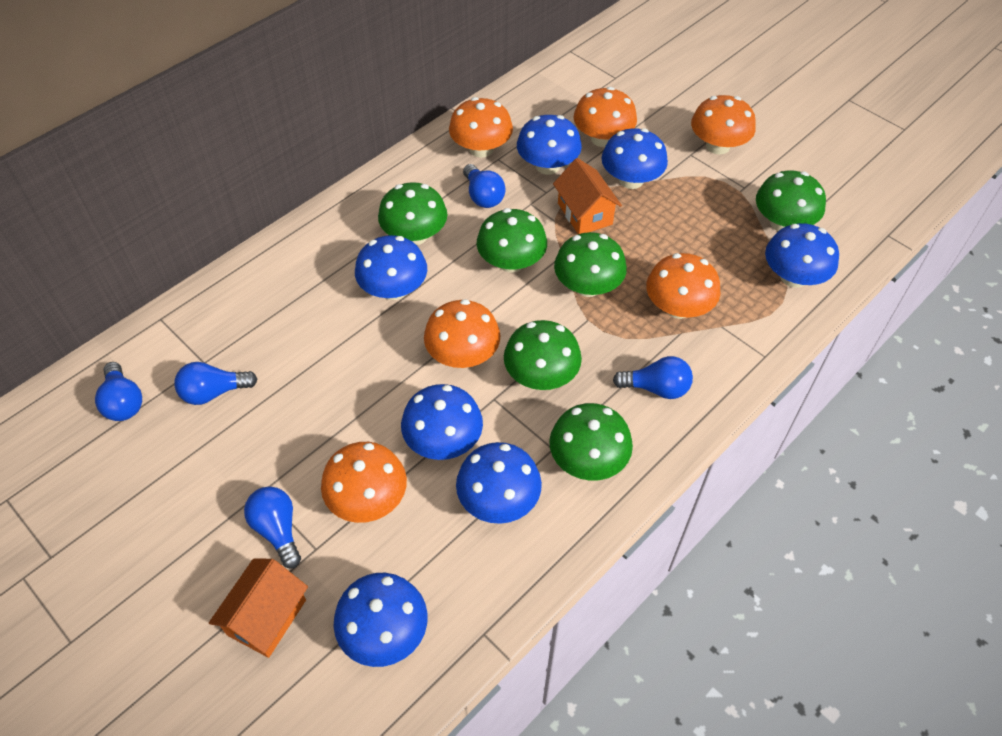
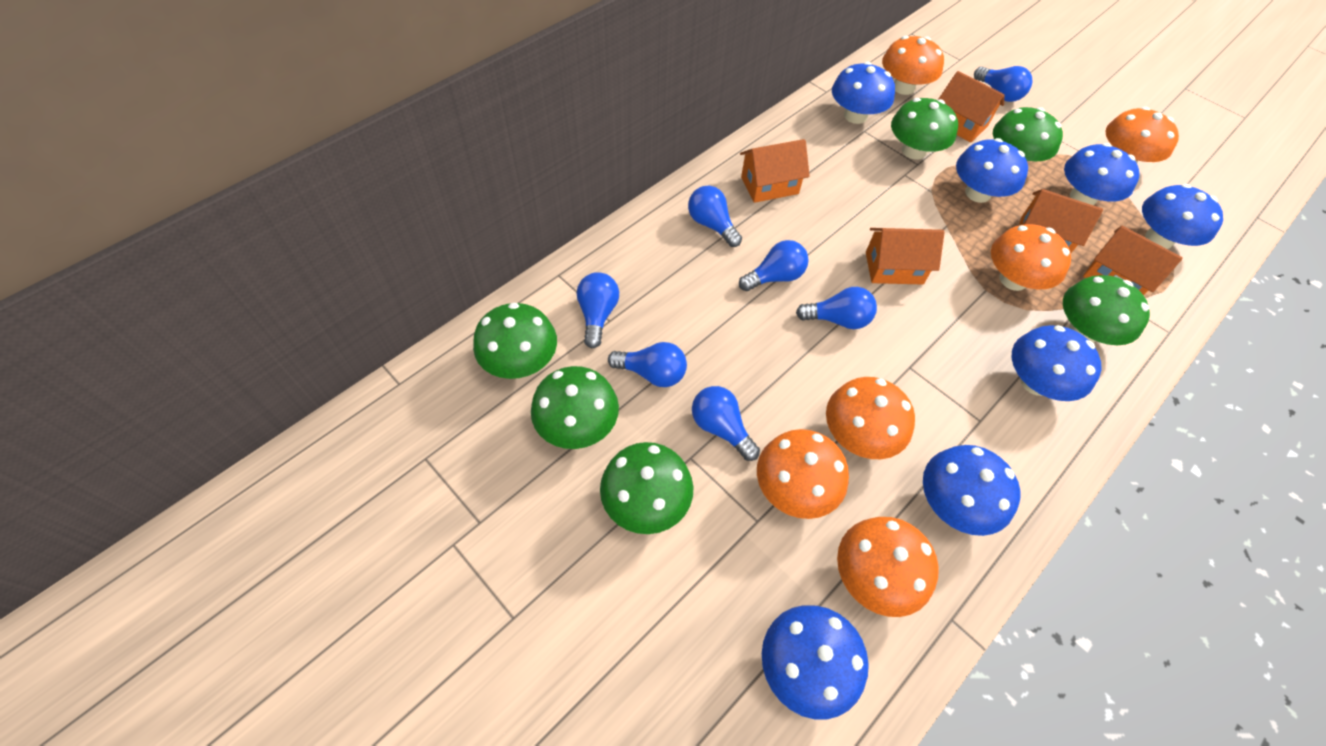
blue light bulb: [95,362,142,421] [174,362,257,405] [244,486,301,569] [463,164,506,208] [613,356,693,399] = 5 -> [577,272,619,348] [608,342,687,387] [688,186,742,247] [692,386,760,461] [739,240,809,291] [796,287,877,329] [974,66,1033,102] = 7
orange house: [209,558,308,658] [553,158,622,234] = 2 -> [740,139,810,203] [866,228,945,285] [938,71,1004,143] [1019,189,1103,253] [1083,226,1183,295] = 5

